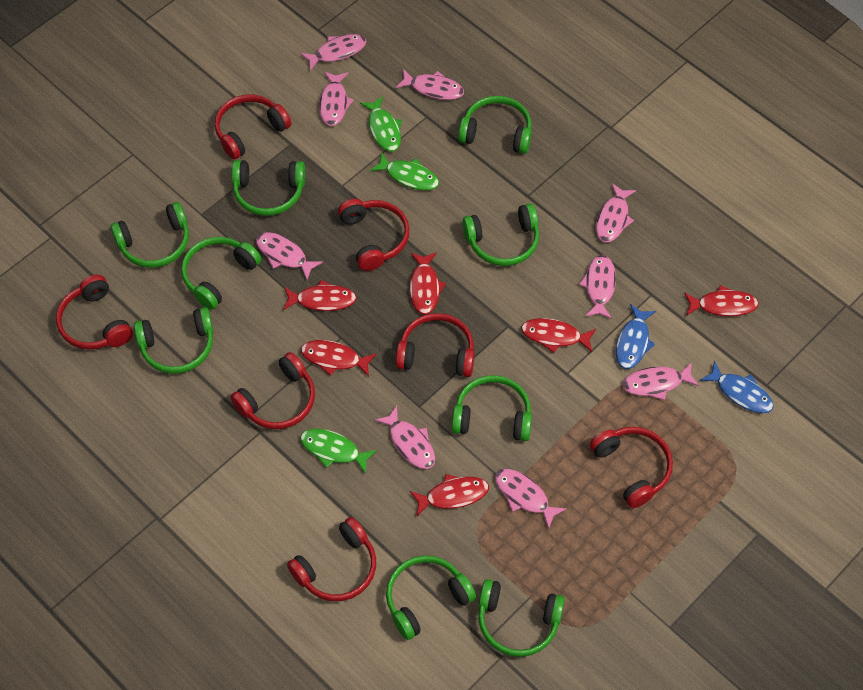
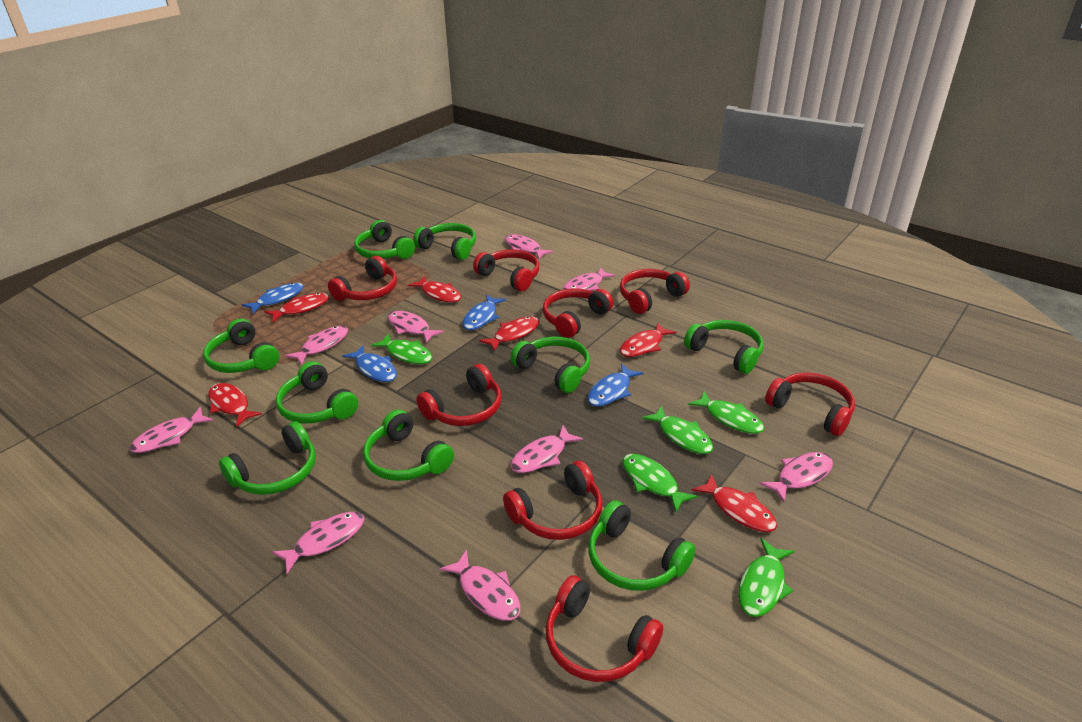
blue fish: [616,304,656,369] [700,361,774,413] = 2 -> [241,283,304,314] [342,345,397,382] [463,295,506,330] [587,363,644,407] = 4
green fish: [300,429,377,474] [360,96,402,151] [370,152,439,190] = 3 -> [371,334,432,364] [622,454,698,512] [642,406,713,454] [688,391,764,434] [738,538,795,617] = 5
red headphones: [56,274,133,350] [215,94,291,160] [230,352,315,429] [287,517,376,601] [338,199,410,271] [396,313,475,377] [590,427,673,508] = 7 -> [328,256,397,301] [416,364,502,426] [473,250,539,291] [503,461,602,540] [543,289,614,338] [545,575,663,682] [620,269,690,314] [765,372,855,436] = 8

